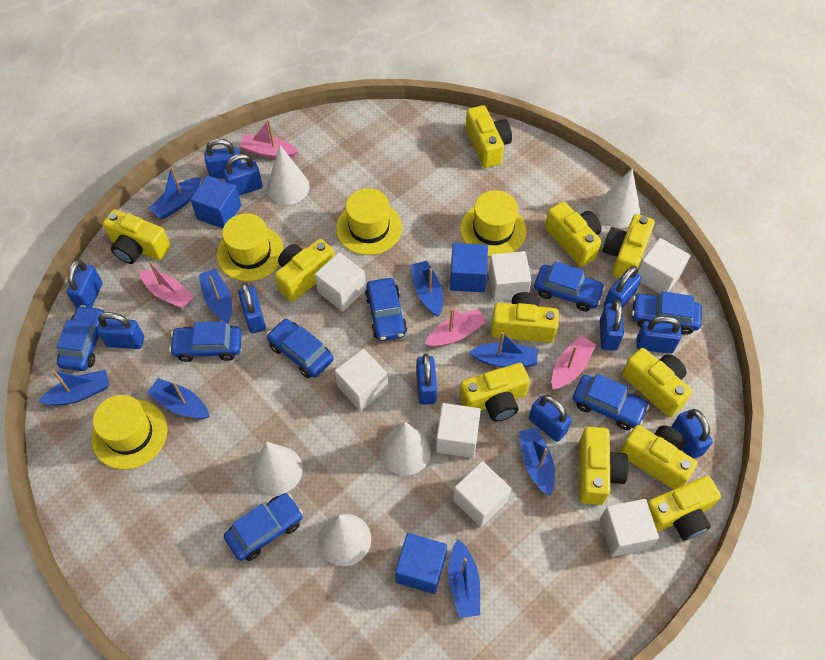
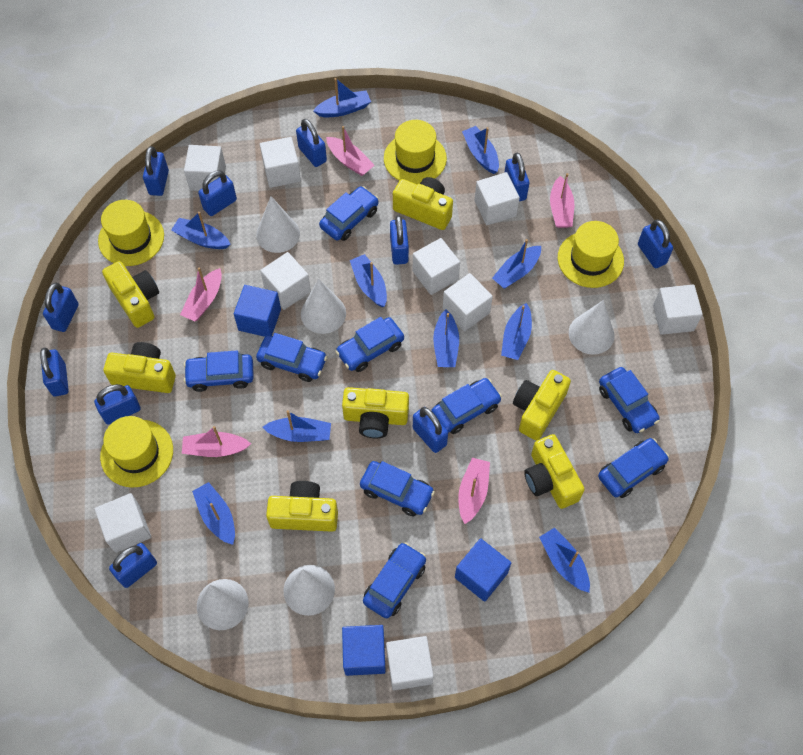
blue boat: [38,370,110,406] [147,378,210,419] [149,167,201,219] [199,269,232,323] [411,261,443,316] [448,539,480,618] [469,332,537,367] [519,427,555,496] = 8 -> [171,212,231,249] [192,482,235,545] [262,410,331,442] [313,78,371,117] [350,254,387,307] [433,309,459,367] [462,126,499,174] [492,239,541,289] [501,303,532,360] [539,528,590,592] = 10
blue car: [56,305,105,371] [169,321,242,362] [224,493,303,561] [267,319,333,378] [365,278,407,341] [534,261,605,311] [573,374,649,430] [632,291,702,335] = 8 -> [184,350,254,392] [256,333,328,382] [319,186,379,241] [335,317,404,372] [360,461,435,516] [363,542,426,618] [431,378,502,434] [598,438,669,498] [599,367,660,433] = 9
pink boat: [139,261,194,309] [240,120,299,159] [425,309,487,347] [551,336,596,390] = 4 -> [180,268,222,321] [182,426,251,457] [326,126,375,176] [458,458,490,524] [550,173,574,228] = 5
white cube: [315,252,366,312] [335,349,388,411] [436,403,481,458] [453,461,511,527] [488,251,532,302] [600,499,659,557] [638,238,690,294] = 7 -> [95,493,151,553] [184,145,226,191] [260,137,301,188] [260,252,311,310] [386,636,434,691] [413,238,460,295] [443,273,493,331] [474,172,520,225] [653,285,703,335] = 9
yellow camera: [103,209,170,264] [275,239,335,302] [459,363,530,422] [465,105,512,168] [491,292,559,343] [545,201,602,267] [579,427,629,505] [603,214,654,278] [620,425,697,490] [622,348,692,417] [648,476,721,541] = 11 -> [102,261,159,328] [103,342,176,393] [266,481,338,532] [342,387,409,438] [393,177,453,230] [513,370,571,441] [524,434,585,509] = 7

